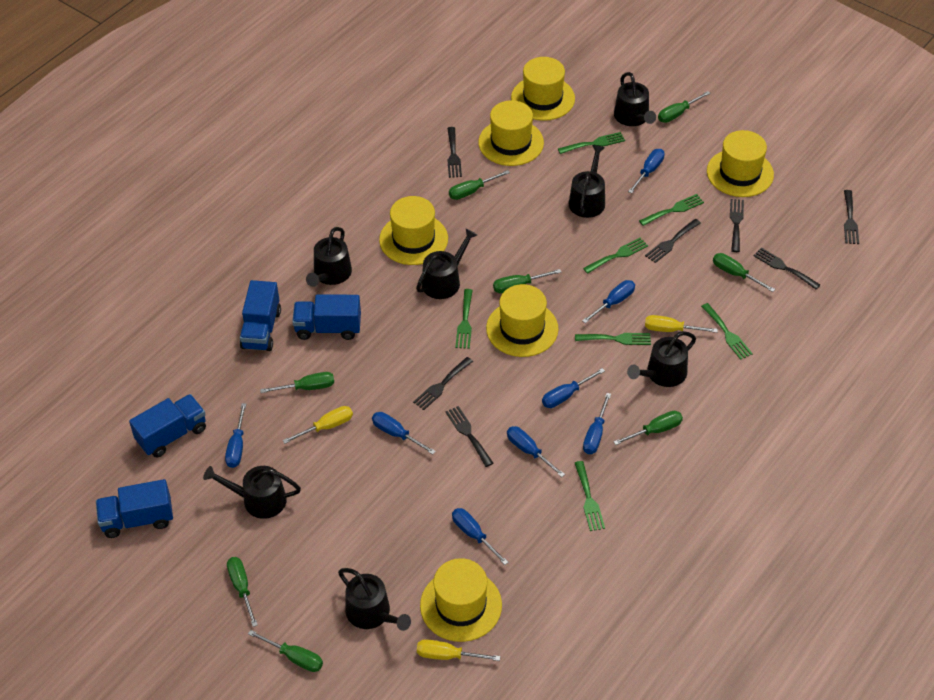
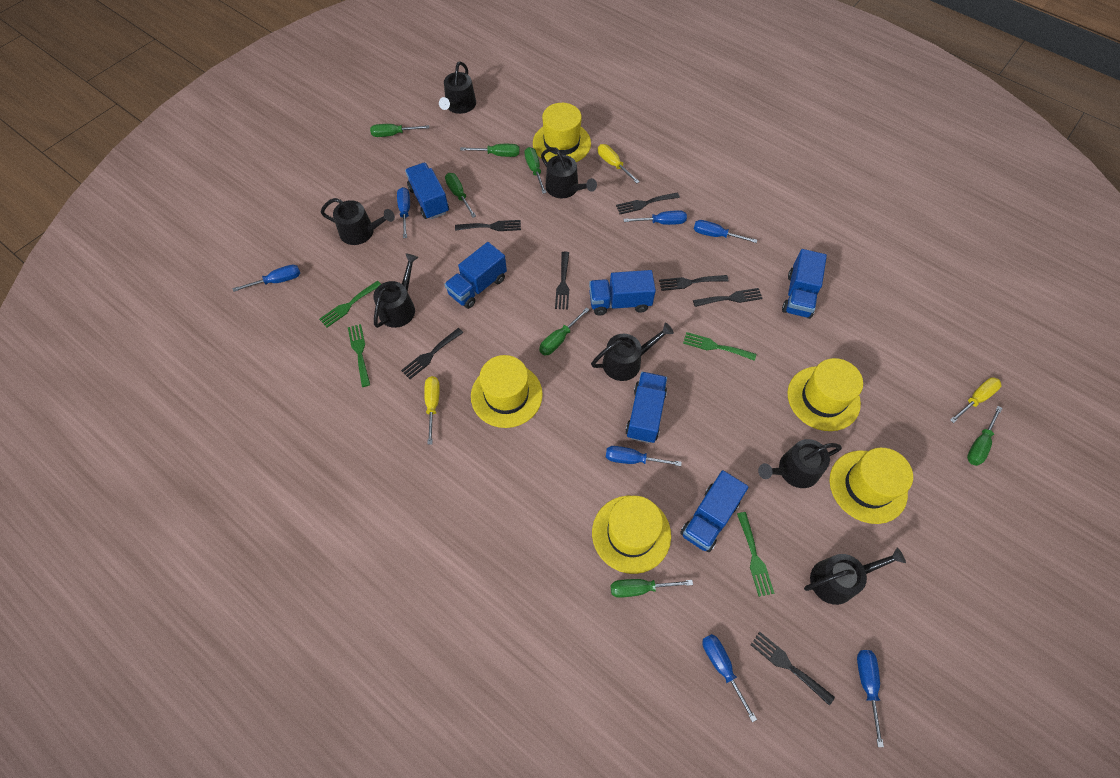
blue screwdriver: [225,403,246,468] [372,412,436,455] [452,508,509,565] [507,426,565,477] [542,368,605,408] [582,280,635,323] [583,393,611,454] [628,149,665,193] = 8 -> [232,265,300,292] [397,187,410,238] [606,446,682,466] [623,210,687,225] [694,220,757,243] [702,634,757,722] [857,650,884,747] = 7
blue truck: [96,479,173,538] [129,394,206,458] [240,280,281,351] [292,295,361,340] = 4 -> [405,163,449,219] [444,242,507,309] [589,270,656,315] [626,372,667,443] [680,470,749,552] [782,249,827,319] = 6
green fork: [455,289,473,349] [558,132,625,154] [575,333,651,345] [575,461,605,531] [583,238,648,274] [639,194,704,226] [701,303,753,360] = 7 -> [319,281,381,328] [348,324,370,387] [683,332,756,361] [737,512,774,597] = 4
green screwdriver: [227,557,258,627] [248,630,323,672] [260,372,334,393] [449,170,510,200] [493,269,561,293] [613,411,683,445] [658,91,711,123] [713,253,775,292] = 8 -> [370,124,429,137] [445,173,476,218] [460,144,520,157] [524,147,547,194] [539,307,589,355] [611,579,693,598] [967,406,1002,466] = 7
yellow hat: [379,196,448,265] [420,558,502,642] [478,100,544,166] [486,284,558,357] [511,57,575,121] [707,130,774,197] = 6 -> [471,355,543,428] [533,103,591,162] [592,496,671,574] [788,358,863,431] [830,448,913,524] = 5

